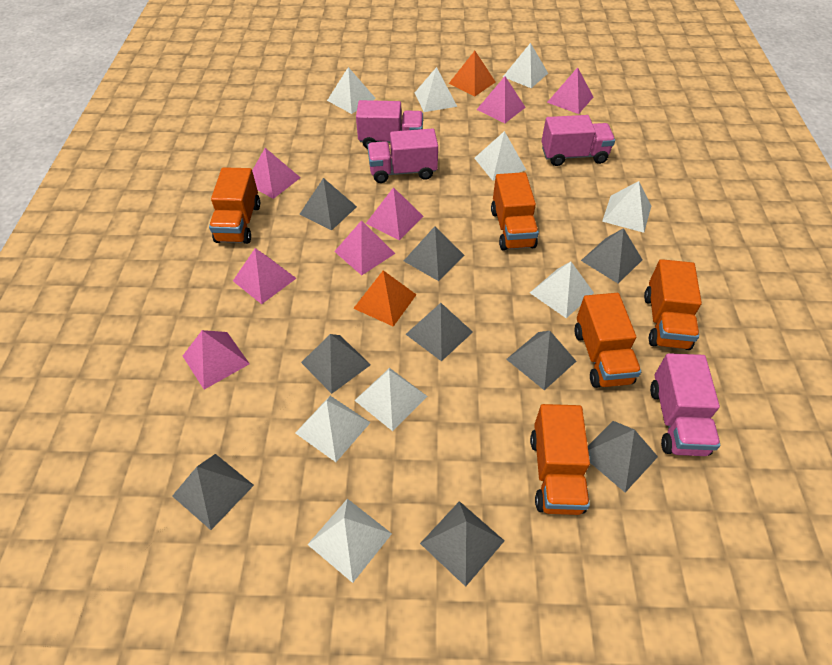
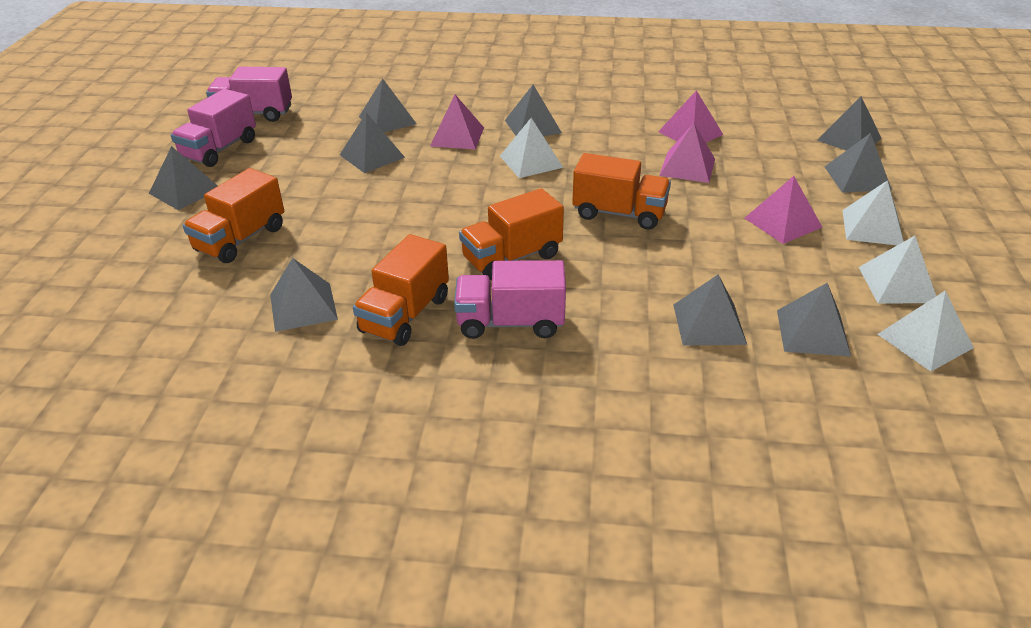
orange pyramid: [353,270,417,327] [449,51,496,96] = 2 -> none = 0
orange truck: [209,167,260,244] [491,172,539,251] [530,404,590,515] [574,293,641,388] [644,259,702,350] = 5 -> [183,168,284,263] [353,234,449,346] [459,188,564,280] [572,153,671,230] = 4
pink pyramid: [183,330,250,390] [233,248,296,304] [252,148,301,199] [334,220,395,275] [366,187,423,241] [476,76,526,123] [547,67,593,114] = 7 -> [430,95,484,150] [658,90,723,143] [659,123,715,183] [745,176,822,244] = 4
pink truck: [356,100,423,149] [367,128,438,183] [542,115,615,166] [650,353,720,456] = 4 -> [171,89,256,167] [206,67,292,122] [454,260,566,339] = 3
white pyramid: [295,396,371,462] [307,499,392,583] [327,67,376,114] [354,368,427,431] [415,67,457,112] [474,131,526,181] [503,43,548,88] [530,262,594,318] [602,181,651,233] = 9 -> [500,118,563,178] [842,180,904,245] [859,236,936,304] [878,290,974,371] = 4

